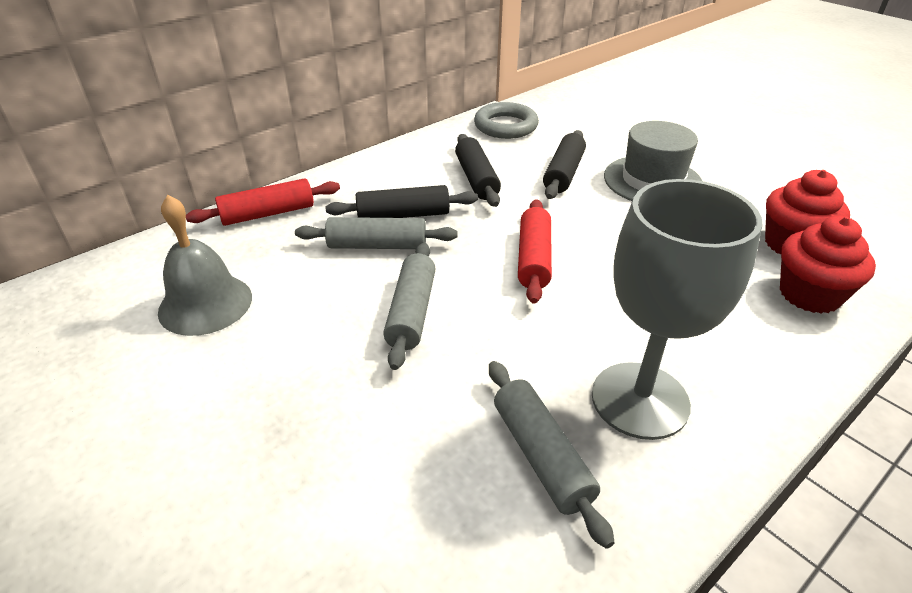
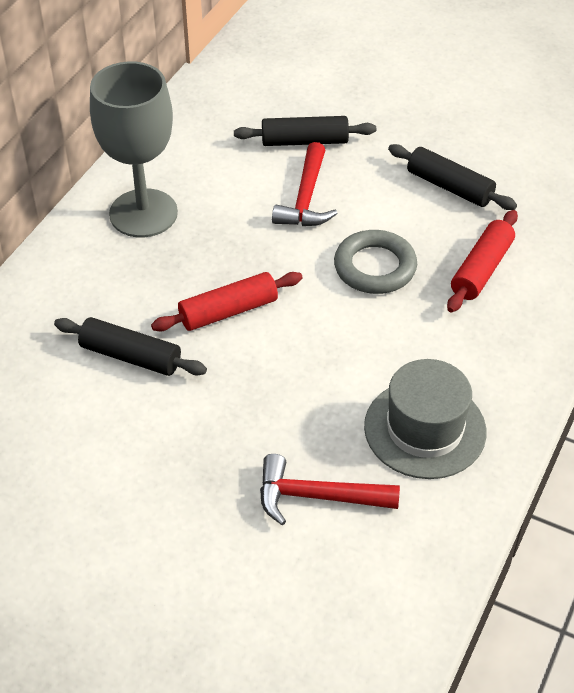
grey bell: [158,195,252,336] = 1 -> none = 0
grey rolling pin: [295,217,458,249] [383,243,436,370] [489,361,615,549] = 3 -> none = 0
red cupcake: [765,170,850,254] [780,216,876,314] = 2 -> none = 0
red hammer: none = 0 -> [260,454,400,525] [272,142,338,226] = 2

